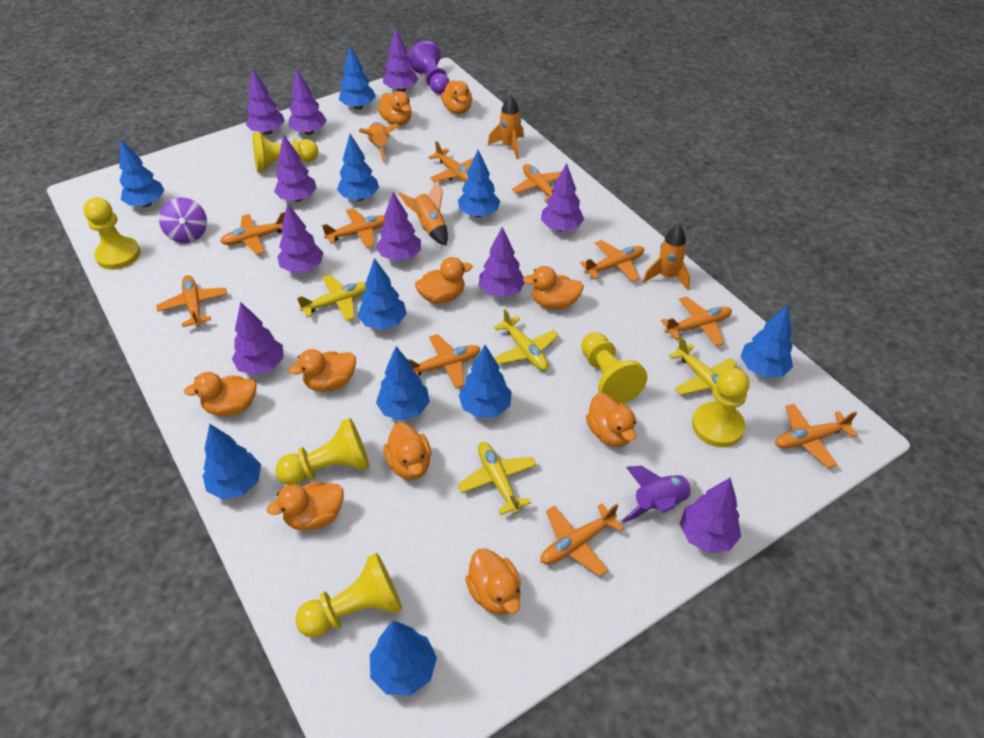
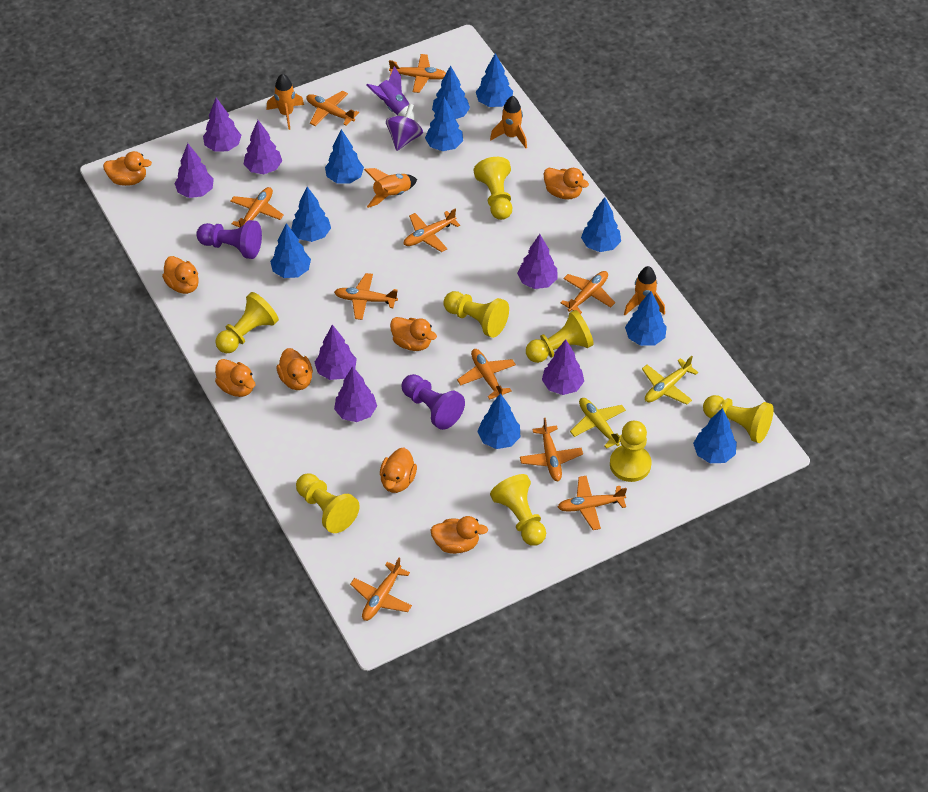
orange duck: [184,372,257,416] [267,482,344,531] [289,349,356,392] [378,91,412,125] [384,423,431,480] [415,257,473,304] [441,80,472,114] [465,548,521,615] [523,266,584,309] [586,393,636,447] = 10 -> [103,151,152,186] [162,256,199,294] [215,359,255,397] [276,348,313,390] [380,448,417,493] [390,317,437,351] [430,516,488,554] [544,168,589,199] = 8
purple pawn: [408,41,450,94] = 1 -> [196,220,262,259] [402,374,465,430] = 2
purple tree: [232,302,284,375] [246,69,285,135] [274,134,317,202] [277,203,324,273] [288,70,327,135] [376,192,421,261] [383,28,418,92] [479,227,525,297] [541,163,584,232] [680,478,741,553] = 10 -> [174,143,214,198] [203,98,241,152] [244,120,282,174] [315,325,357,380] [334,366,377,422] [517,234,558,289] [542,339,584,395] = 7
yellow pawn: [83,197,141,270] [253,132,318,172] [275,418,370,485] [295,553,402,638] [581,332,647,403] [692,368,750,447] = 6 -> [215,292,279,353] [296,473,360,533] [444,291,509,338] [474,157,512,220] [490,474,546,546] [526,310,594,363] [610,421,652,482] [703,395,774,443] = 8
yellow plane: [297,275,367,321] [457,442,537,515] [494,309,559,371] [669,337,737,395] = 4 -> [570,398,626,449] [642,356,698,405] = 2

